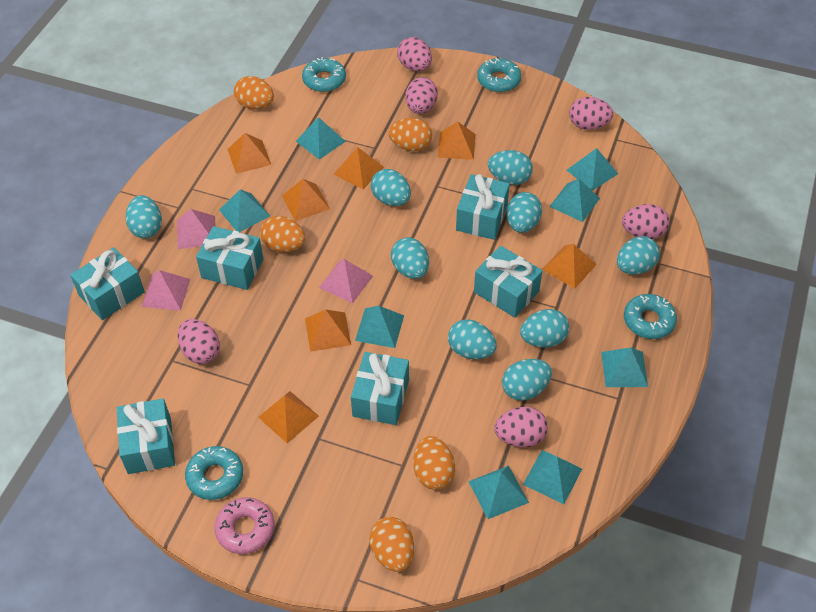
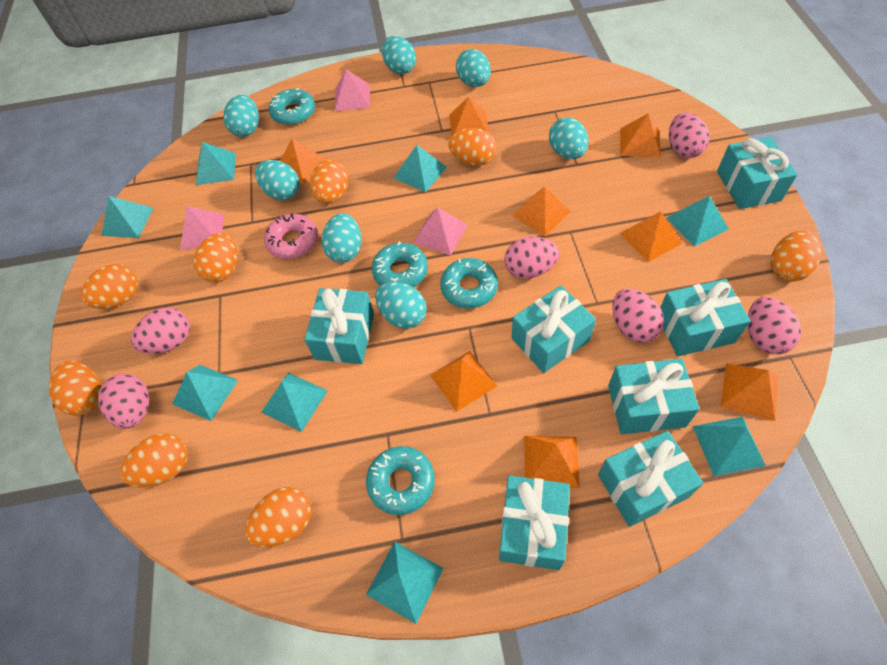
orange egg: [234,76,274,109] [260,216,305,252] [369,517,414,572] [388,118,432,151] [413,436,455,490] = 5 -> [49,361,101,416] [81,264,138,309] [120,433,188,487] [193,233,238,282] [245,487,312,547] [310,160,349,204] [448,128,496,166] [771,230,821,282] = 8
orange pyramid: [227,133,271,174] [258,391,319,443] [282,179,330,221] [305,309,351,352] [333,147,384,189] [438,122,475,160] [542,244,597,289] = 7 -> [280,138,327,184] [430,351,497,412] [449,97,489,136] [512,186,571,236] [524,436,580,488] [620,114,661,158] [620,211,683,262] [721,363,779,421] = 8
turquoise egg: [126,195,162,238] [371,169,411,206] [391,237,429,279] [448,319,497,359] [488,150,533,185] [502,359,552,401] [506,192,542,233] [520,309,569,348] [617,236,660,275] = 9 -> [223,95,259,137] [255,160,300,200] [322,213,362,263] [375,282,427,329] [382,36,416,74] [456,49,491,87] [549,117,589,159] = 7
turquoise gift: [70,247,145,320] [117,399,175,474] [196,226,263,290] [351,352,409,425] [456,174,510,240] [474,246,542,318] = 6 -> [305,288,374,364] [499,476,570,570] [511,285,596,373] [598,431,704,527] [608,359,699,434] [660,279,751,356] [717,137,797,209] = 7

